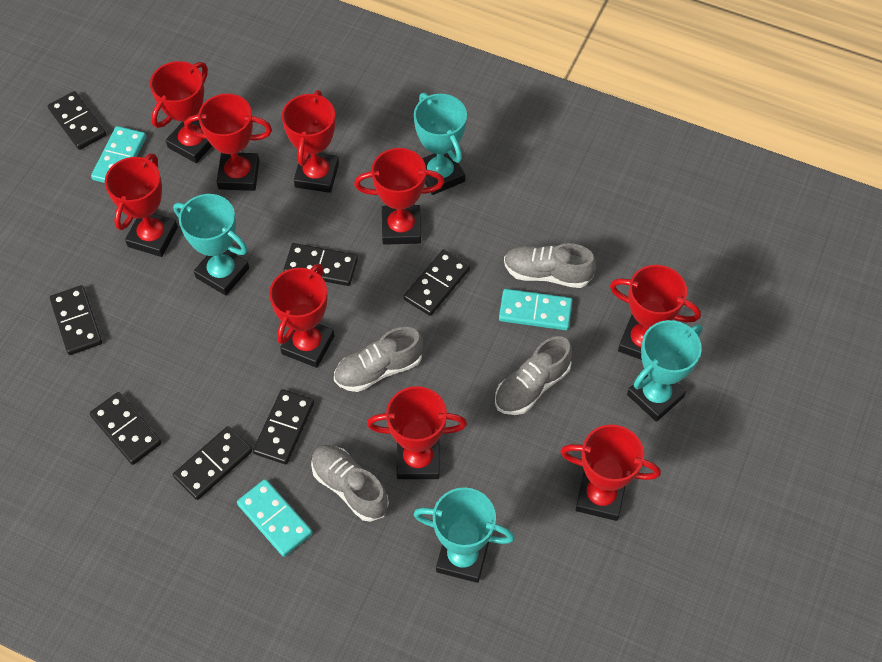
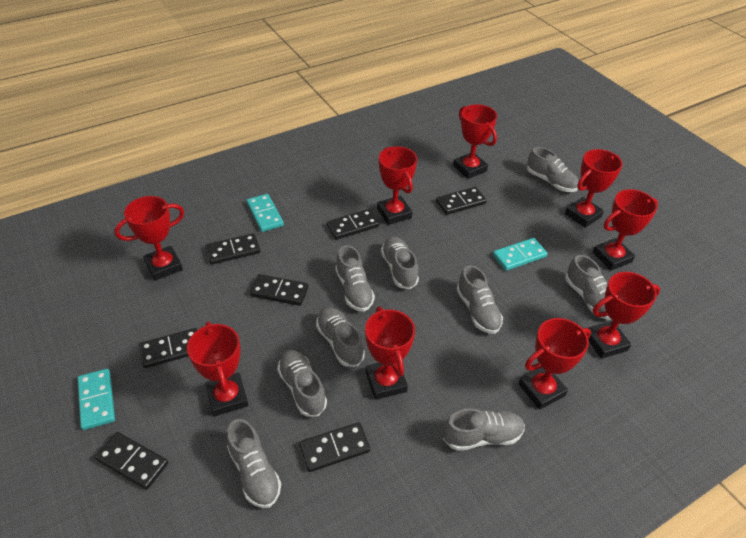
grey shoe: [311,445,389,522] [334,327,423,392] [495,336,572,415] [504,243,596,288] = 4 -> [227,419,281,508] [277,350,327,417] [316,307,365,367] [335,245,375,312] [381,236,419,289] [443,408,525,451] [457,265,503,334] [527,147,579,192] [565,255,612,320] = 9
turquoise trophy: [173,194,249,296] [414,93,467,195] [414,487,515,583] [627,320,703,422] = 4 -> none = 0

